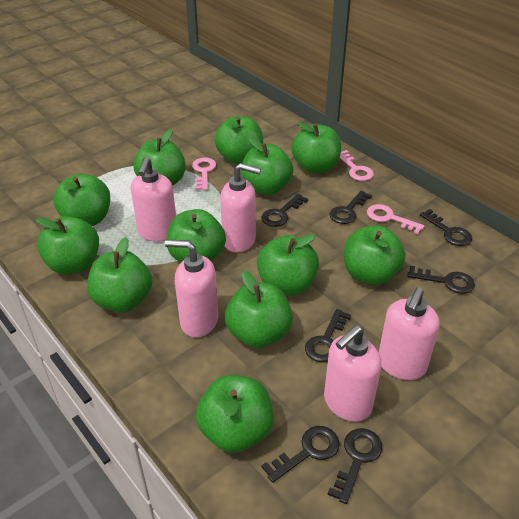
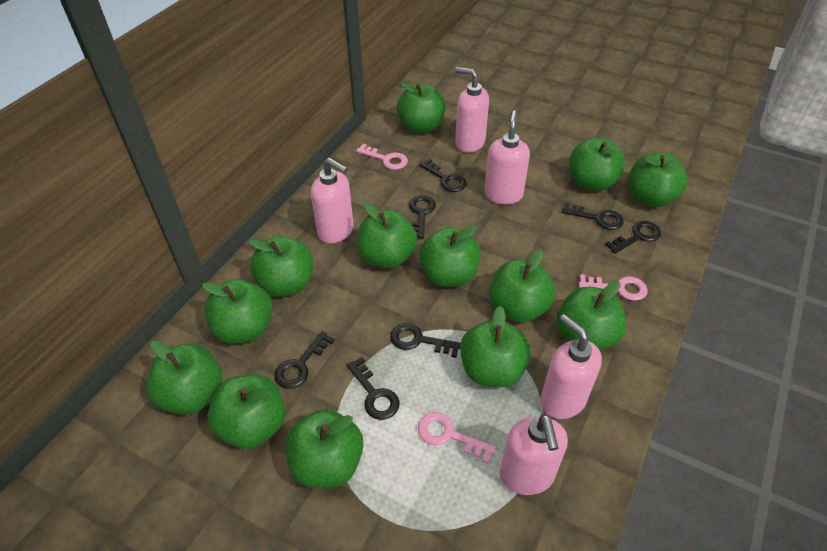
green apple: [35,216,99,275] [54,174,110,226] [87,237,152,312] [133,129,186,186] [166,209,226,262] [196,375,274,453] [214,116,263,164] [225,271,293,348] [241,137,293,195] [257,234,319,295] [292,122,341,173] [344,226,406,285] = 12 -> [146,341,222,415] [202,279,273,343] [208,374,285,449] [249,236,313,297] [285,409,364,488] [357,204,417,269] [396,82,445,133] [419,225,481,287] [460,306,531,387] [489,250,555,322] [557,281,627,350] [569,137,625,191] [629,153,688,207] = 13

